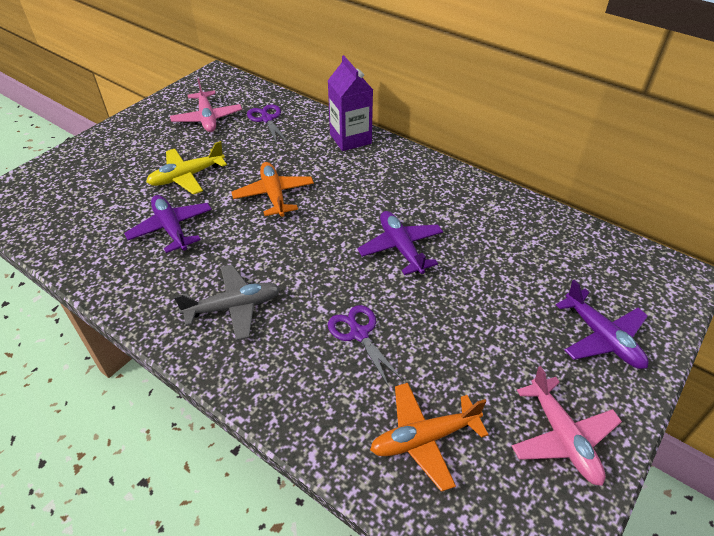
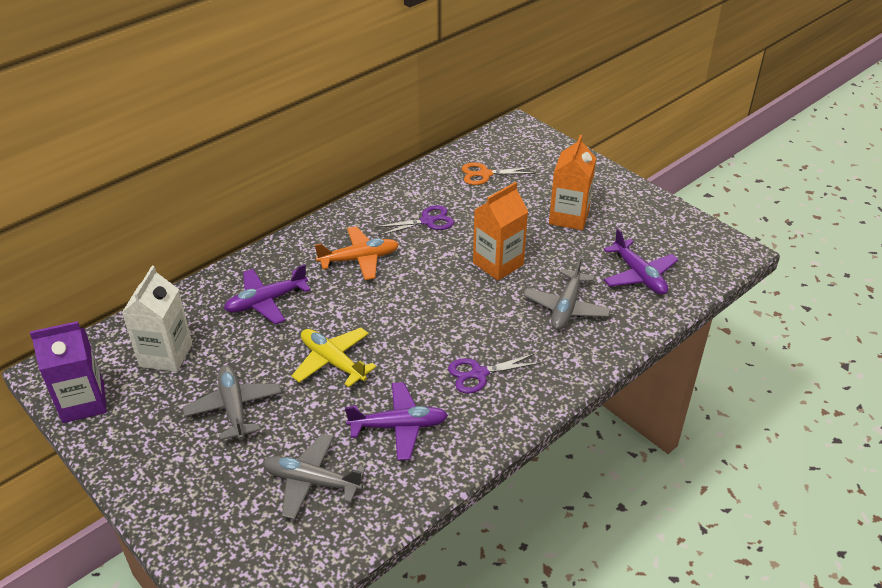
grey plane: [174,264,280,341] = 1 -> [183,365,282,440] [262,433,365,520] [523,257,611,330] = 3
orange carton: none = 0 -> [473,182,528,281] [549,135,596,230] = 2
orange plane: [232,162,314,217] [370,383,489,492] = 2 -> [314,226,399,280] = 1
orange scissors: none = 0 -> [462,162,536,185] = 1
pink plane: [170,78,242,132] [512,366,622,486] = 2 -> none = 0
white carton: none = 0 -> [122,266,192,372] = 1

